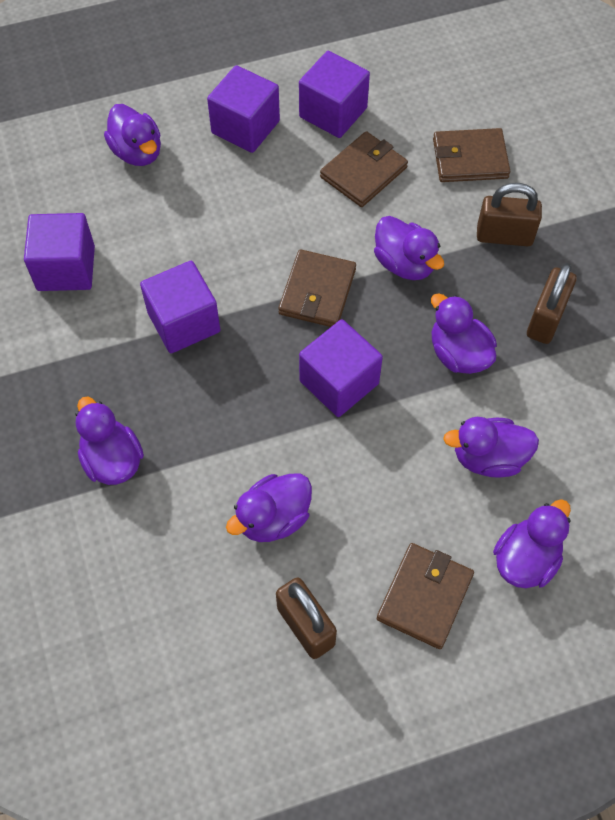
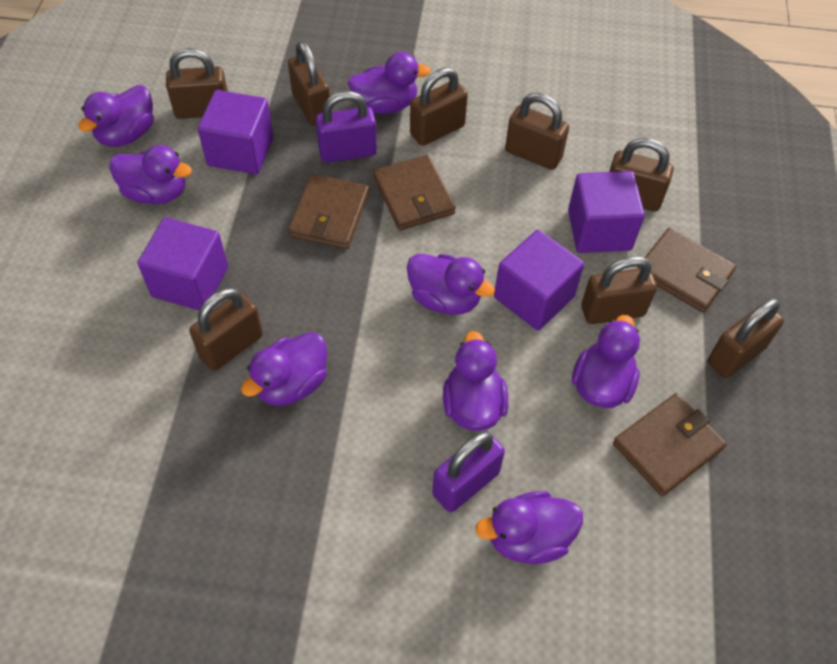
brown padlock: [276,577,337,659] [477,183,542,246] [527,263,577,344] = 3 -> [166,48,228,119] [189,288,263,371] [288,41,330,126] [410,67,468,146] [505,93,569,170] [581,256,657,324] [609,138,674,212] [708,299,784,378] = 8
purple cube: [24,213,95,291] [140,261,220,353] [207,65,280,153] [299,51,370,138] [299,319,383,417] = 5 -> [137,217,228,310] [198,90,274,174] [494,230,584,330] [568,171,645,253] = 4
purple duck: [76,396,144,485] [104,104,161,166] [226,473,312,542] [374,216,444,280] [431,293,497,374] [443,417,539,477] [493,499,571,588] = 7 -> [78,85,154,147] [109,145,192,204] [241,332,327,406] [347,52,431,114] [407,254,495,315] [443,331,508,431] [475,491,583,564] [572,315,640,408] = 8
purple padlock: none = 0 -> [316,91,377,163] [432,431,505,512] = 2

